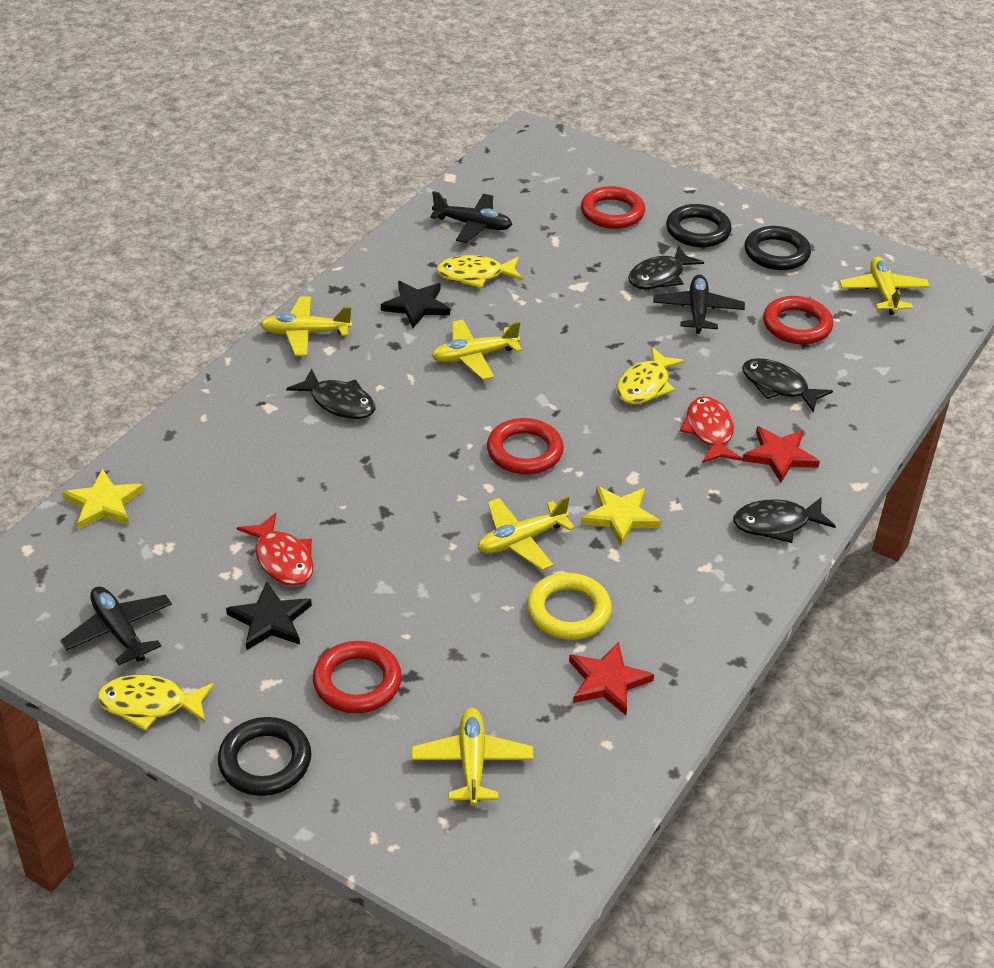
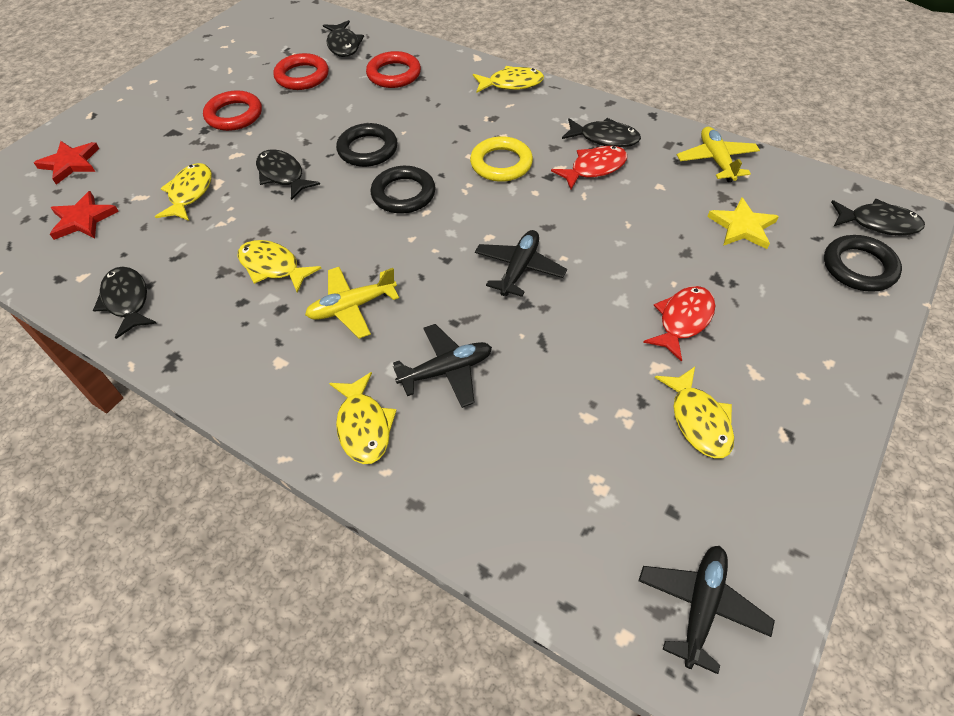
black fish: [286,368,375,419] [628,246,704,289] [733,497,836,543] [742,358,833,413] = 4 -> [93,267,157,339] [256,149,320,200] [323,20,364,57] [562,118,641,147] [831,199,925,236] = 5
black star: [226,582,312,650] [381,281,450,328] = 2 -> none = 0
red ring: [313,641,402,713] [487,418,564,474] [581,186,645,229] [763,296,833,344] = 4 -> [203,91,262,131] [273,53,329,90] [366,51,421,88] = 3
yellow fish: [97,675,214,731] [436,255,523,288] [617,347,685,404] = 3 -> [155,163,212,221] [237,240,321,293] [329,372,397,464] [473,66,544,93] [655,367,734,458] = 5
yellow plane: [260,297,352,356] [412,708,534,806] [432,320,522,380] [478,496,575,570] [839,257,930,315] = 5 -> [305,267,399,339] [677,127,760,182] = 2
yellow star: [62,469,144,530] [581,486,661,546] = 2 -> [707,198,779,249] = 1

